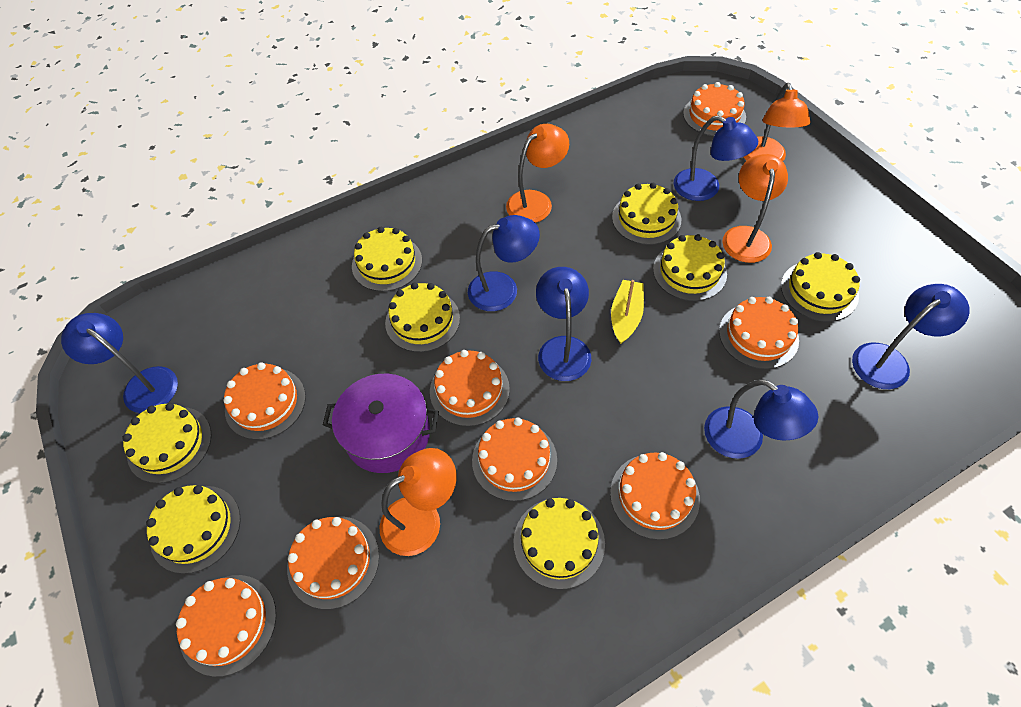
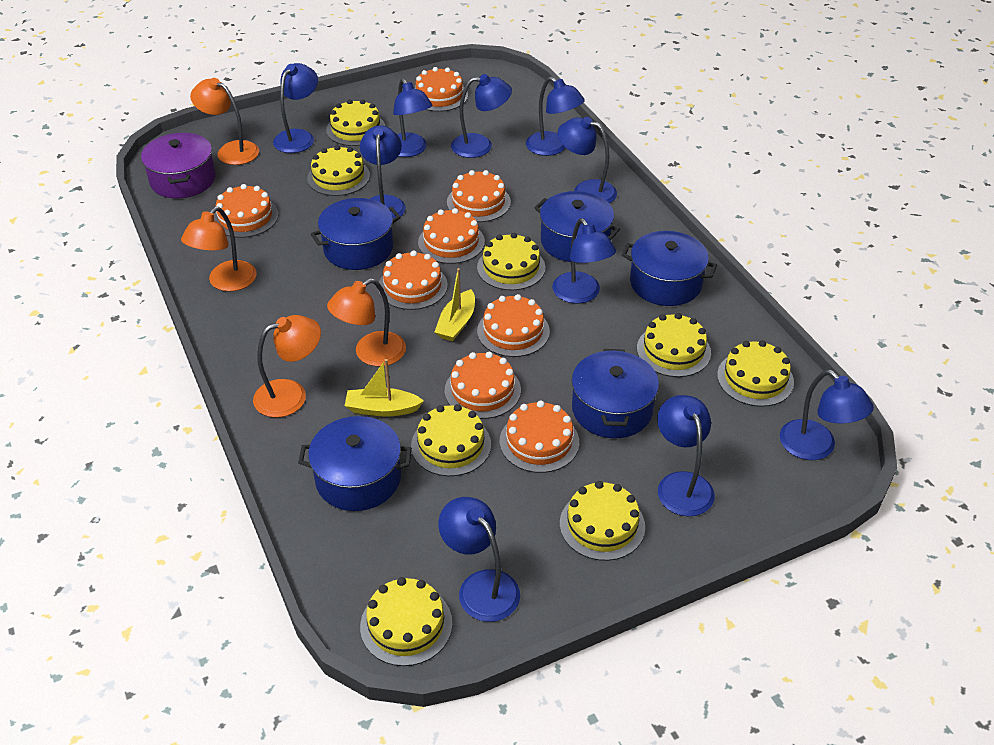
blue lamp: [61,313,178,413] [468,215,540,311] [536,267,591,381] [673,116,758,201] [704,379,818,459] [852,284,970,389] = 6 -> [273,63,318,153] [360,125,406,219] [393,78,433,157] [438,497,520,622] [451,74,512,158] [526,77,585,156] [552,218,616,304] [558,117,617,203] [657,395,715,516] [780,370,874,460] = 10
blue pot: none = 0 -> [298,416,412,511] [311,198,401,270] [534,191,620,263] [572,349,659,438] [622,231,717,306] = 5
yellow boat: [611,280,644,344] = 1 -> [345,359,424,417] [435,268,475,342] = 2

